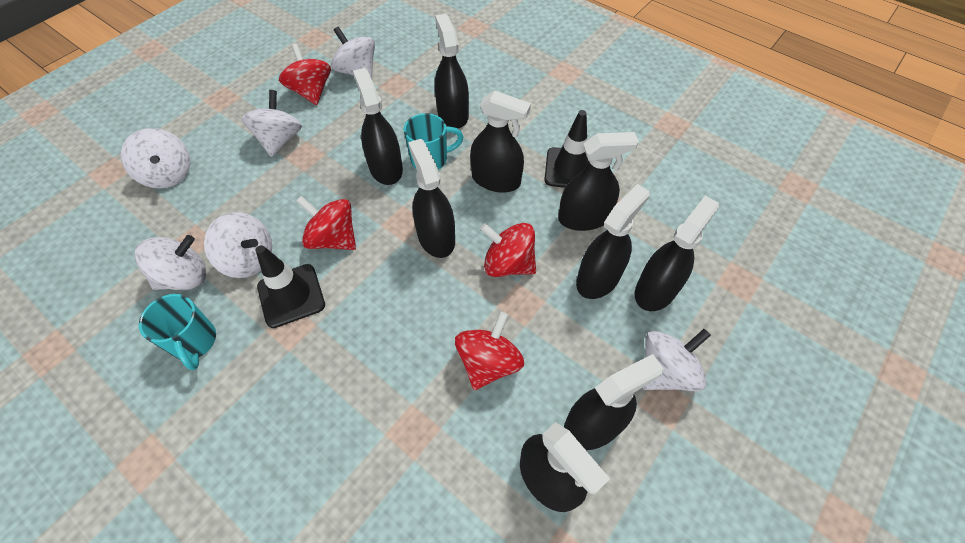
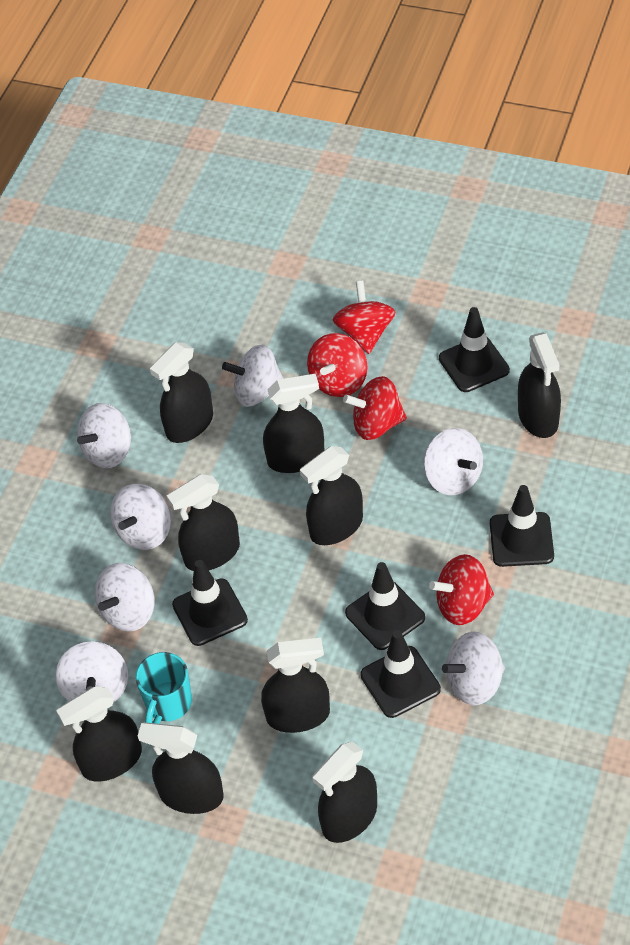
black traffic cone: [256,245,325,328] [544,110,589,188] = 2 -> [172,560,248,646] [345,562,425,650] [360,630,441,718] [439,307,510,392] [490,485,554,567] = 5
turquoise mug: [139,294,216,370] [404,113,463,169] = 2 -> [136,652,192,724] = 1
white spinning top: [121,128,190,188] [135,235,206,290] [204,212,272,278] [241,90,302,157] [331,27,375,79] [643,329,711,391] = 6 -> [55,641,128,703] [77,403,131,468] [95,563,155,631] [110,484,171,550] [222,344,284,407] [424,428,483,495] [442,632,505,705] = 7

